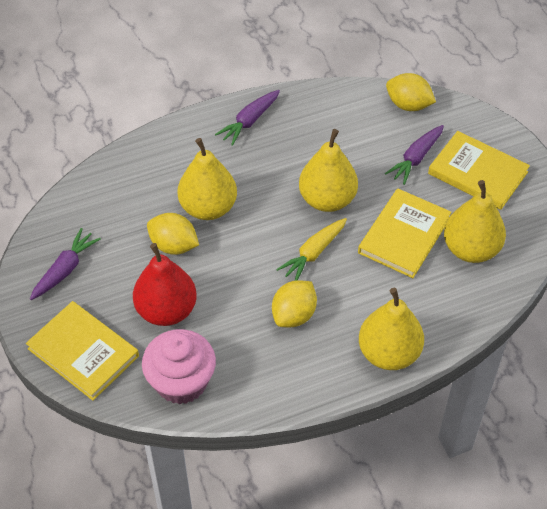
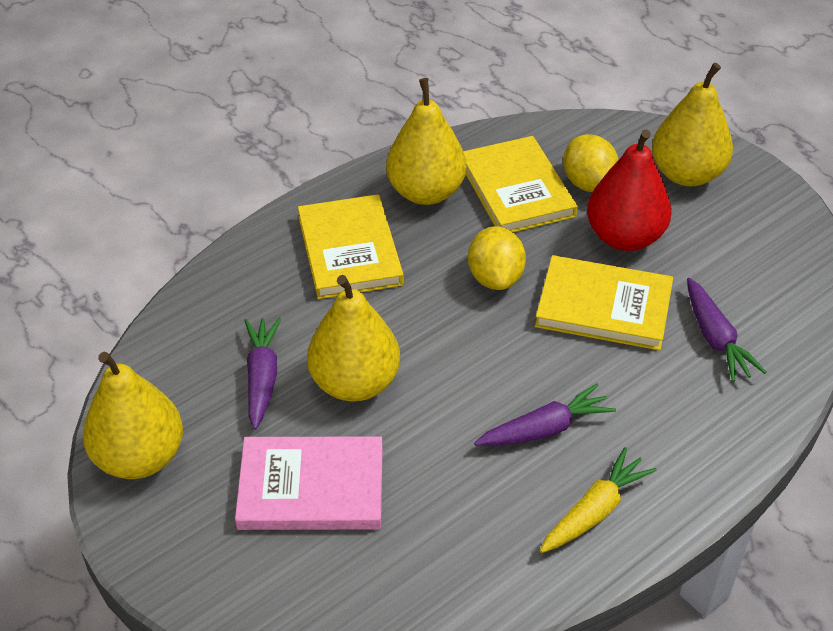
pink book: none = 0 -> [235,436,383,530] = 1
pink cupcake: [142,329,216,405] = 1 -> none = 0
yellow lemon: [147,213,199,255] [272,280,317,327] [386,73,436,111] = 3 -> [468,226,526,290] [563,134,618,192] = 2

